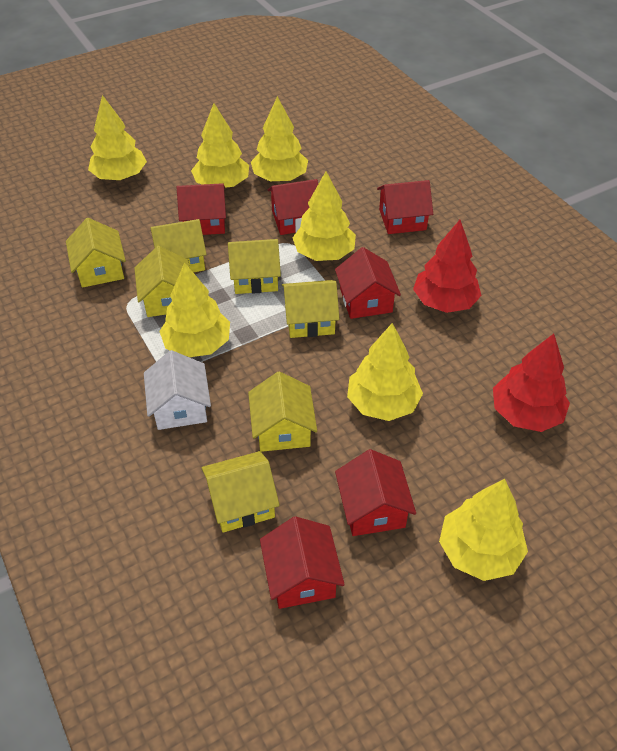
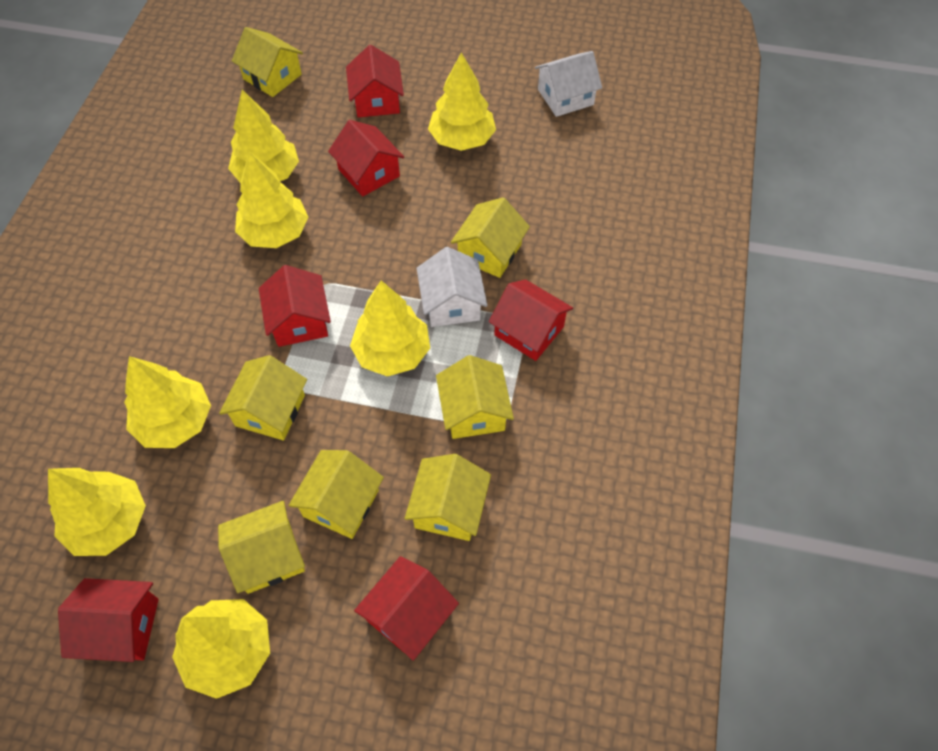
red tree: [413,220,482,313] [493,334,570,432] = 2 -> none = 0
white house: [144,350,211,430] = 1 -> [416,247,488,327] [535,51,602,117] = 2

